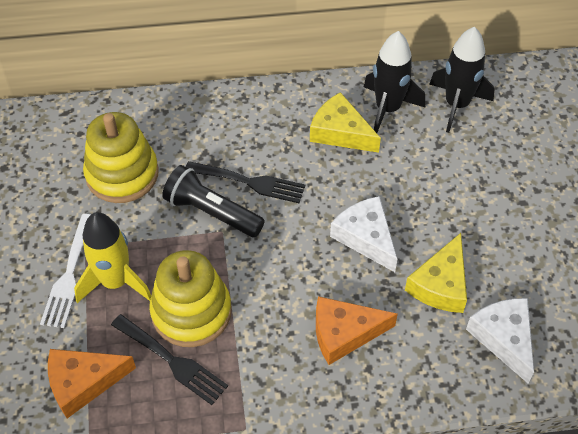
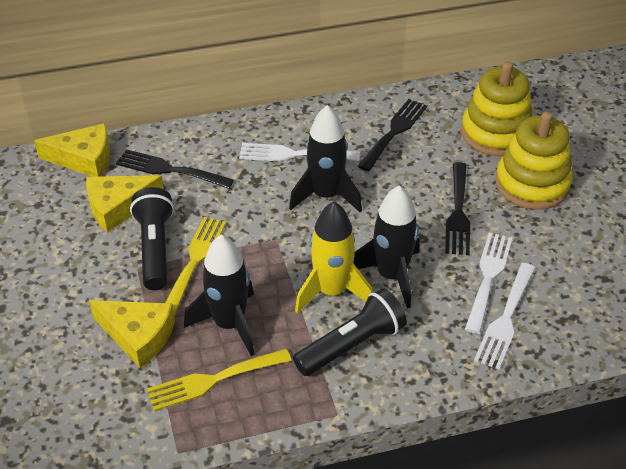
black flashlight: [162,165,265,237] = 1 -> [130,187,174,290] [293,288,407,376] = 2
black fork: [111,314,228,405] [186,161,305,203] = 2 -> [116,149,234,189] [358,99,427,171] [445,162,470,255] = 3
black rocket: [364,31,425,133] [429,27,495,133] = 2 -> [184,235,255,356] [289,105,362,212] [353,185,419,308] = 3
orange cheese: [48,349,136,418] [316,296,398,365] = 2 -> none = 0
white cheese: [330,196,397,272] [466,298,534,384] = 2 -> none = 0
white fork: [40,214,91,328] = 1 -> [239,143,360,161] [465,232,512,334] [474,263,536,369] = 3
yellow cheese: [310,92,381,153] [405,233,467,313] = 2 -> [34,123,110,177] [86,175,164,233] [89,300,175,368] = 3
yellow fork: none = 0 -> [147,349,292,411] [165,217,226,316] = 2

